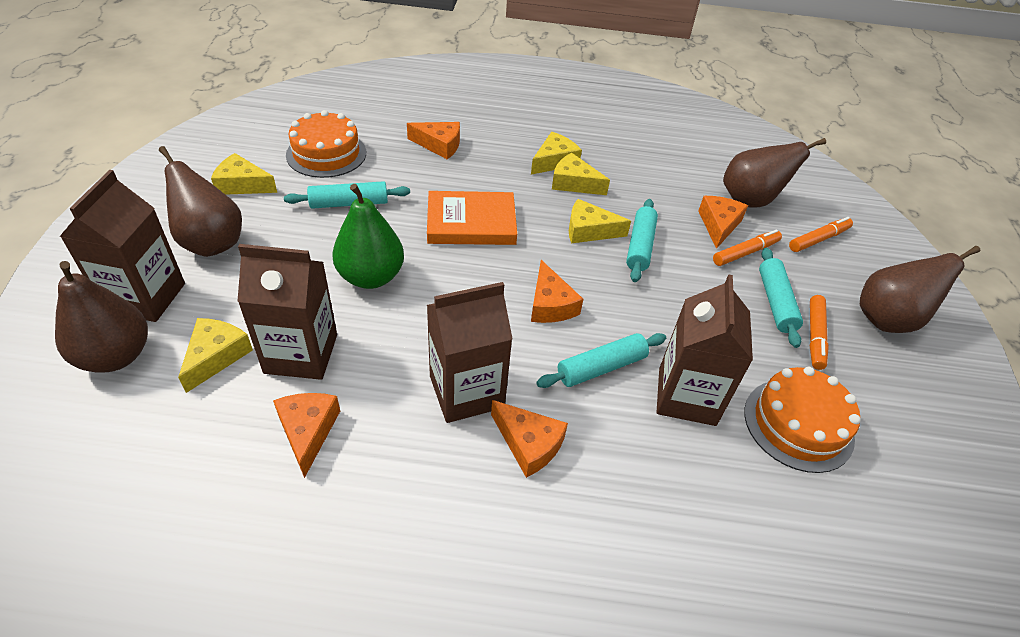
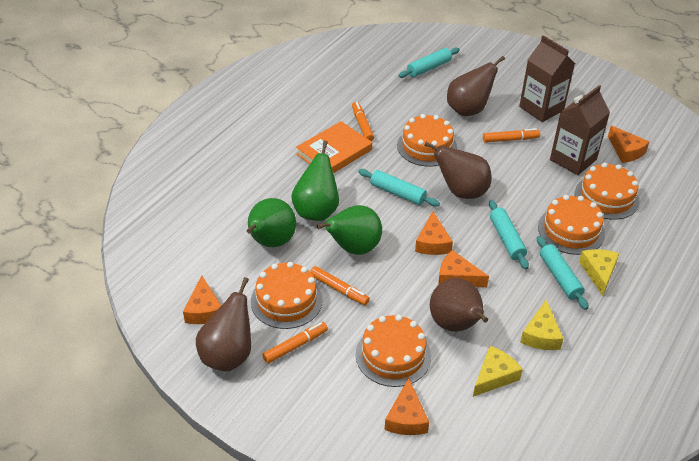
brown carton: [60,170,185,322] [237,244,337,380] [427,282,513,423] [657,274,753,426] = 4 -> [519,35,575,122] [550,85,610,175] = 2
green pear: [332,184,404,289] = 1 -> [247,198,296,247] [291,141,339,221] [317,205,382,255] = 3
orange cake: [286,110,366,178] [744,367,861,473] = 2 -> [251,262,323,329] [356,315,431,387] [397,114,457,167] [538,195,605,255] [575,163,640,220] = 5
orange marker: [713,230,782,266] [789,217,853,252] [809,295,829,370] = 3 -> [262,322,328,364] [310,266,370,305] [352,102,374,141] [483,128,540,143] = 4
yellow cheese: [178,318,253,393] [211,153,277,195] [531,132,582,174] [552,153,610,195] [569,199,631,243] = 5 -> [473,346,523,397] [520,300,564,350] [579,249,619,296] = 3

